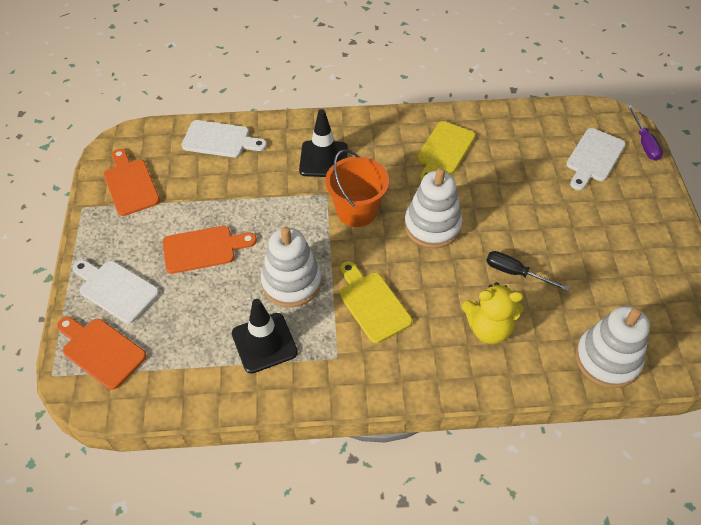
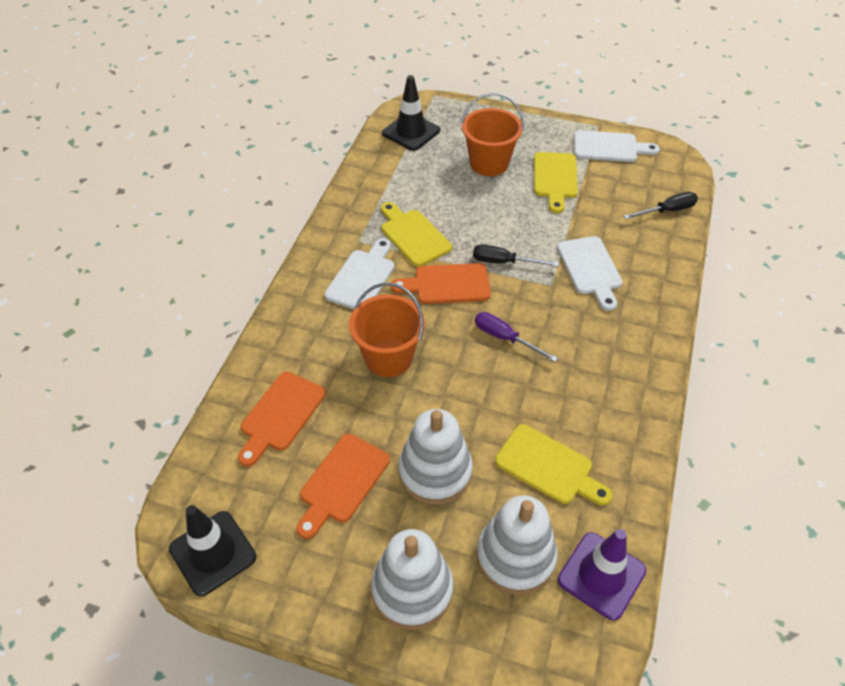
black screwdriver: [486,251,570,291] = 1 -> [473,245,559,266] [624,192,698,219] = 2
orange bucket: [325,149,389,227] = 1 -> [349,283,425,377] [461,93,524,176] = 2
purple traffic cone: none = 0 -> [558,529,646,620] = 1
yellow cutting board: [339,261,412,343] [417,121,476,181] = 2 -> [381,202,452,267] [495,424,612,505] [534,152,578,213] = 3
yellow teddy bear: [462,282,523,344] = 1 -> none = 0

